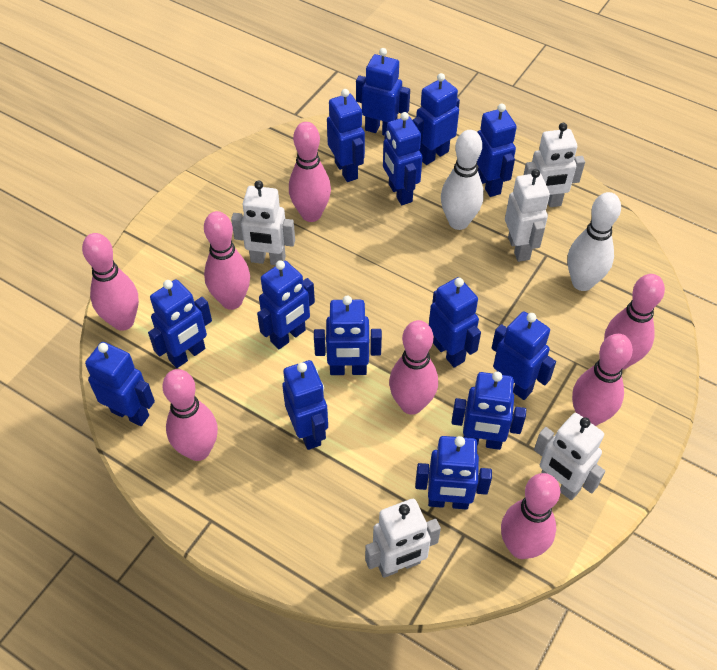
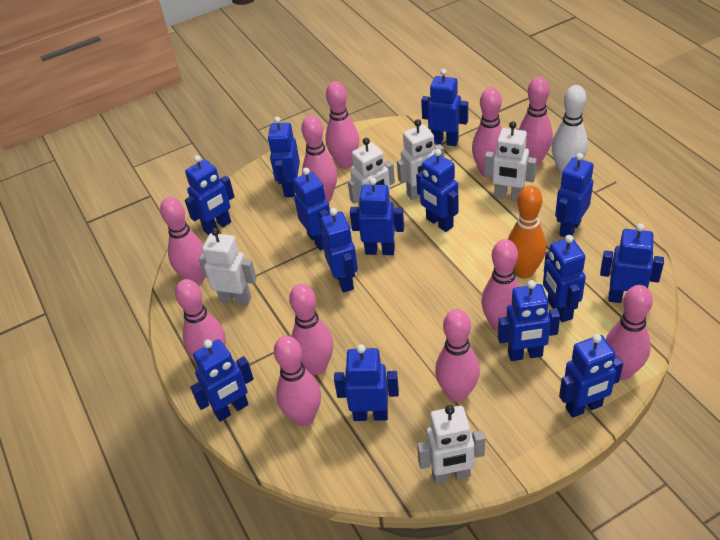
orange bowling pin: none = 0 -> [508,185,546,279] = 1
pink bowling pin: [82,233,139,331] [162,369,218,461] [204,211,250,310] [289,122,331,222] [389,320,438,415] [501,473,560,559] [572,334,633,426] [604,274,665,370] = 8 -> [160,197,205,285] [175,279,226,358] [274,336,321,426] [289,284,333,375] [301,115,337,202] [325,81,359,169] [435,309,480,402] [472,87,502,177] [481,239,520,332] [519,76,553,167] [606,285,653,380] = 11
white bowling pin: [441,130,484,230] [568,192,621,291] = 2 -> [552,85,588,175] = 1

